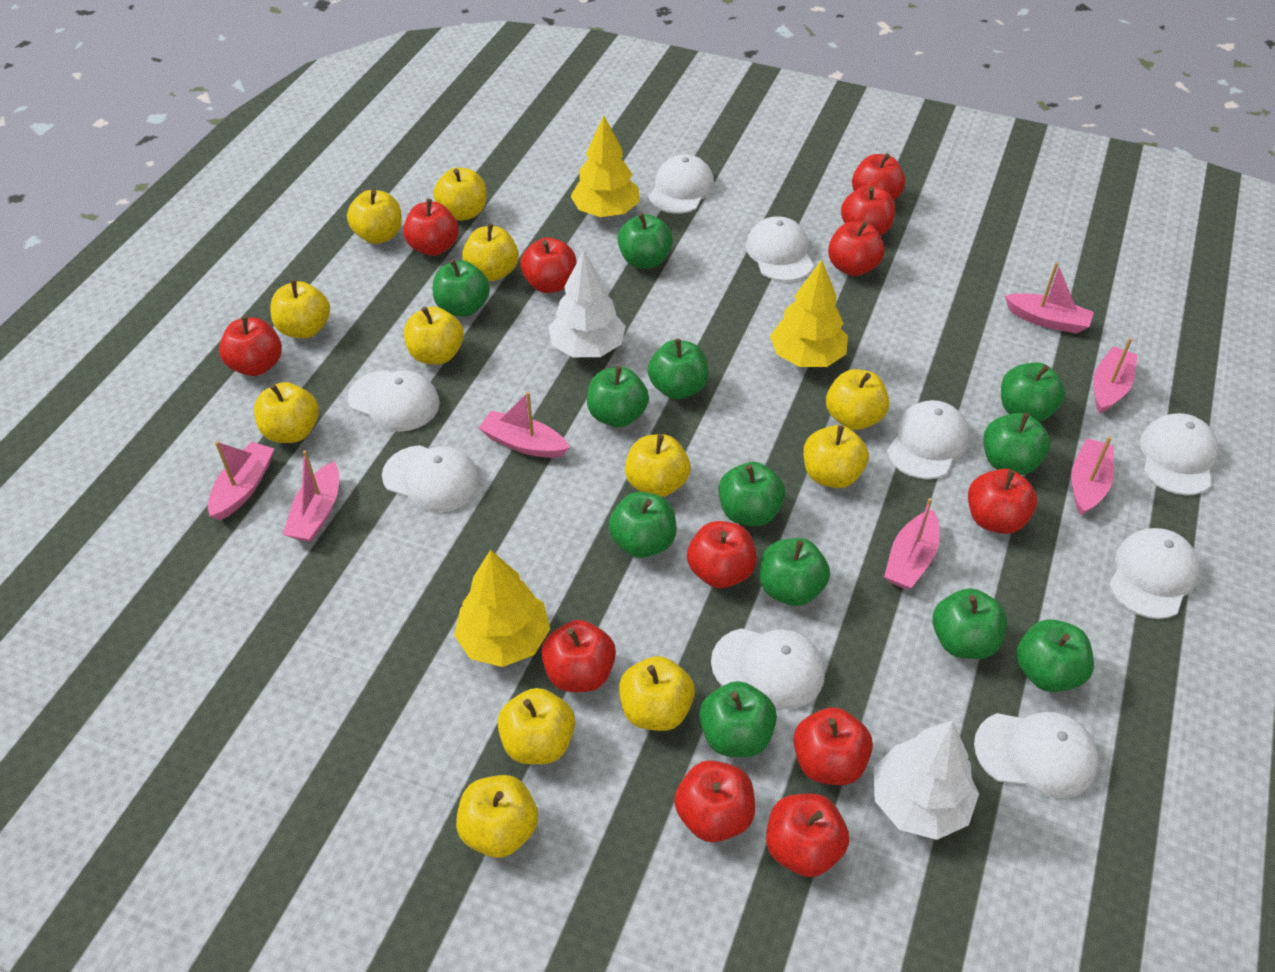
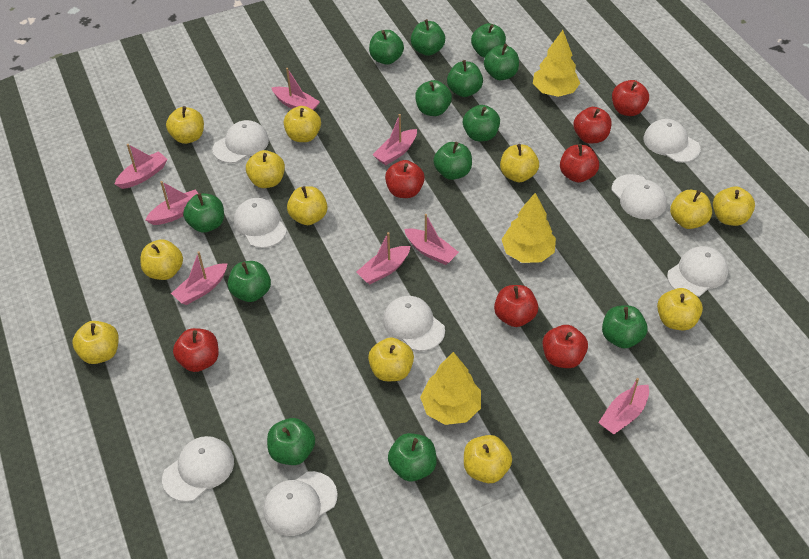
green apple: [433,259,490,317] [587,366,649,427] [608,492,677,558] [618,213,673,269] [648,339,709,399] [699,681,777,757] [718,462,785,526] [760,538,830,606] [932,588,1007,659] [984,413,1050,475] [1001,363,1065,422] [1016,619,1094,692] = 12 -> [183,193,224,233] [228,261,271,302] [267,418,315,465] [369,30,404,65] [388,433,437,481] [411,19,445,56] [415,80,452,116] [433,142,472,180] [447,60,483,97] [463,105,500,141] [471,23,506,58] [484,44,519,80] [602,305,648,348] = 13
pink boat: [208,441,274,520] [283,450,339,542] [479,392,570,458] [884,498,940,589] [1005,262,1094,334] [1071,437,1114,515] [1093,338,1137,413] = 7 -> [115,144,168,189] [145,181,198,225] [171,251,228,305] [271,68,320,110] [356,232,410,284] [373,114,417,165] [404,214,459,265] [598,378,649,434] = 8
red apple: [219,316,282,376] [403,199,459,256] [521,238,576,293] [541,620,616,692] [674,760,755,842] [687,521,757,588] [766,794,849,877] [793,707,873,785] [828,221,885,276] [841,185,895,236] [852,153,905,201] [968,469,1037,534] = 12 -> [173,328,219,372] [385,160,425,198] [494,285,538,327] [543,325,588,368] [560,144,599,183] [574,107,611,144] [612,80,649,116] = 7
white cap: [348,370,440,432] [382,445,480,512] [648,154,714,214] [711,628,825,709] [746,216,814,281] [887,400,970,479] [974,712,1099,798] [1109,528,1200,619] [1140,413,1219,495] = 9 -> [162,436,234,502] [213,120,269,163] [234,198,287,248] [263,471,338,536] [383,296,445,351] [612,174,667,219] [643,119,701,163] [667,246,728,297] = 8
white tree: [548,250,626,357] [874,720,979,840] = 2 -> none = 0

